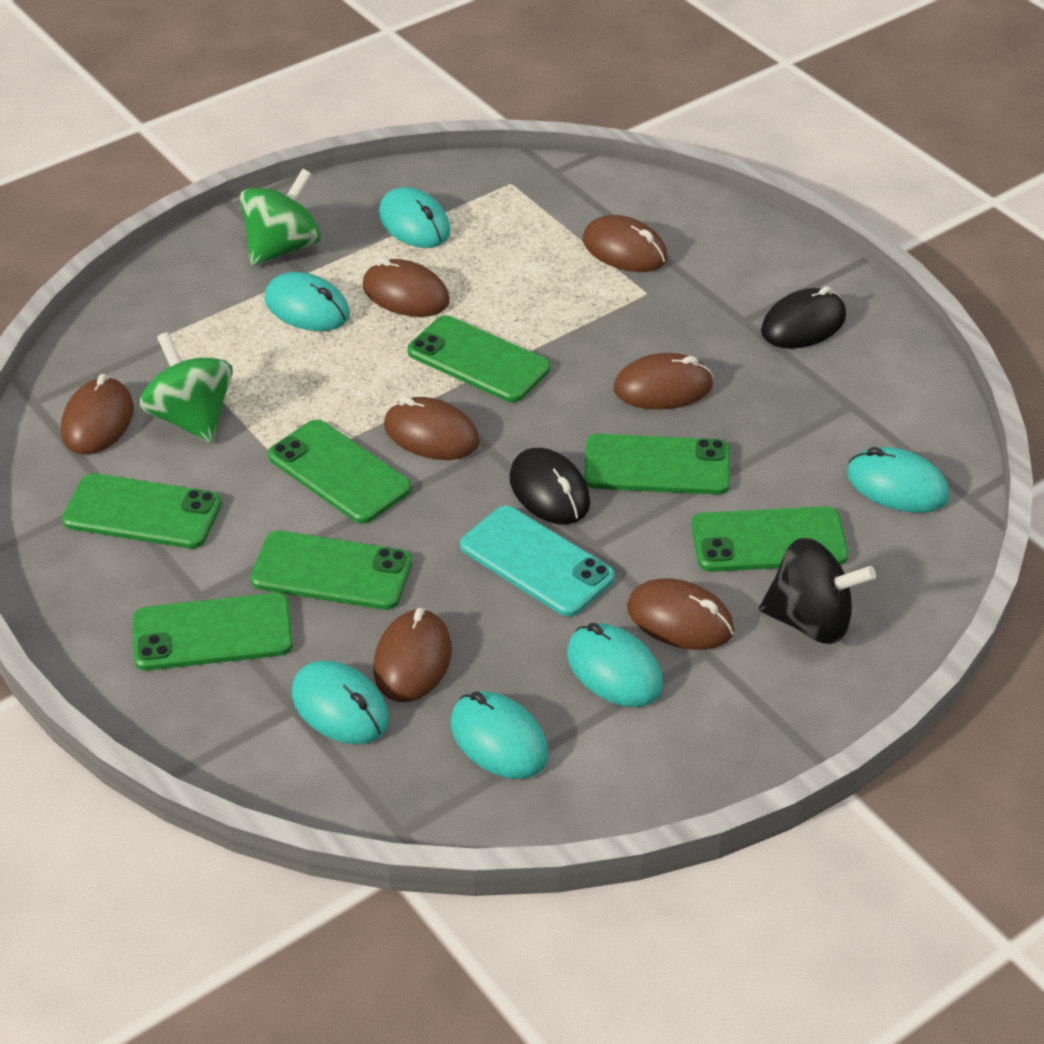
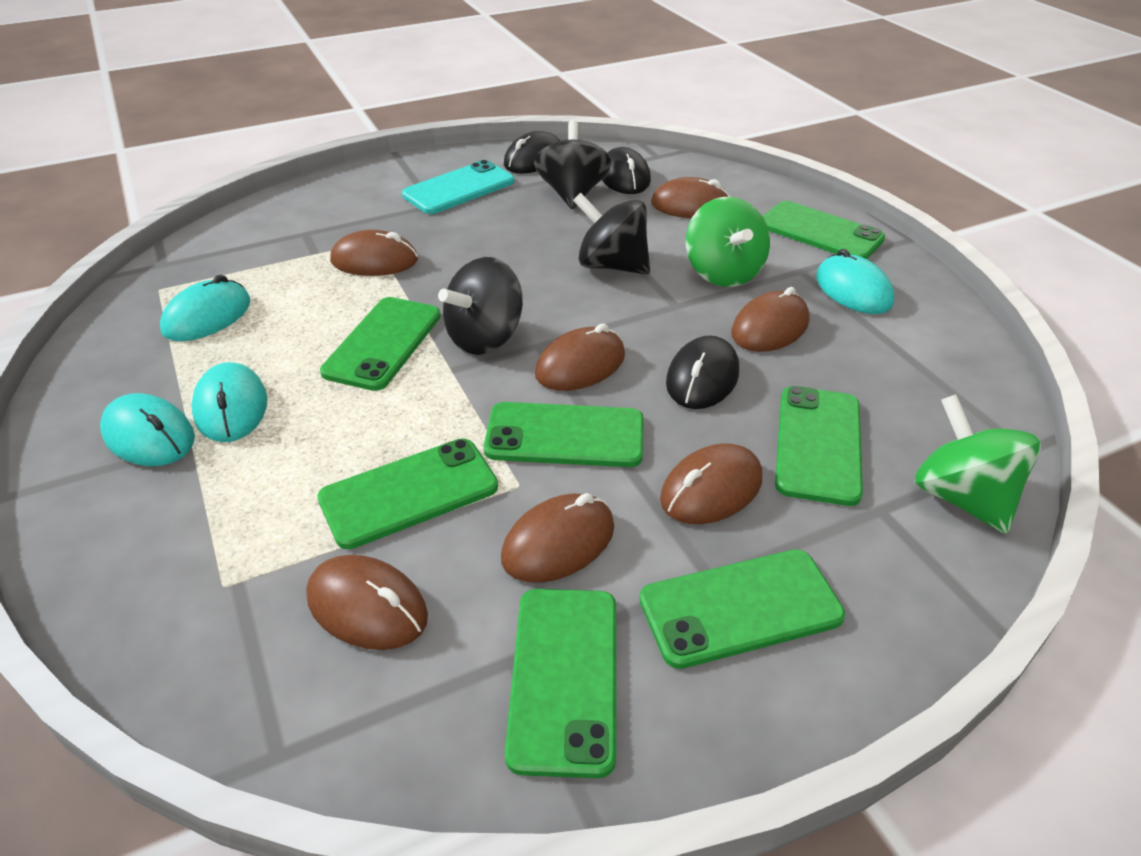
black mouse: [509,448,590,525] [761,286,846,349] = 2 -> [504,131,560,173] [602,147,651,194] [666,335,739,409] = 3
black spinning top: [759,538,876,644] = 1 -> [438,257,523,355] [534,121,611,209] [573,193,650,274] = 3
turquoise mouse: [264,272,350,331] [292,660,389,744] [379,187,451,248] [451,691,548,779] [567,623,663,707] [847,447,949,513] = 6 -> [100,393,195,466] [160,275,251,341] [191,362,268,442] [816,249,894,314] = 4

